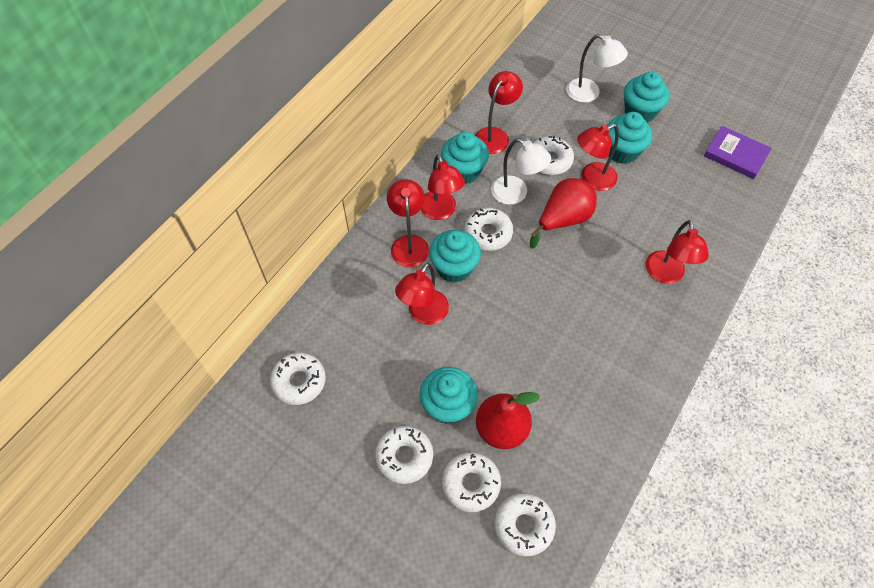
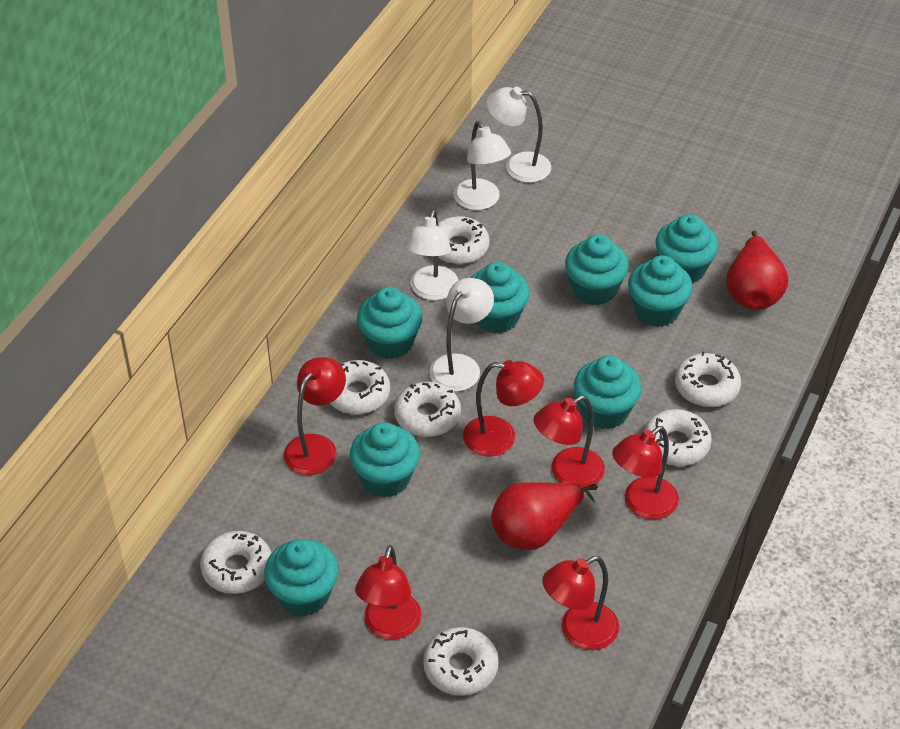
purple book: [704,126,772,179] = 1 -> none = 0
turquoise cupcake: [420,367,478,424] [429,230,481,283] [441,132,489,184] [607,112,652,164] [624,72,669,123] = 5 -> [264,539,339,616] [350,422,420,497] [357,287,422,359] [471,262,530,333] [565,234,629,305] [574,355,642,429] [628,255,693,327] [655,214,719,284] = 8
white donut: [270,353,326,405] [375,426,433,484] [442,452,501,512] [464,208,513,251] [494,493,556,556] [534,136,574,175] = 6 -> [200,531,271,594] [330,360,390,414] [394,381,461,437] [423,627,499,696] [438,216,490,264] [644,409,712,466] [675,351,741,407] = 7
white lamp: [491,138,551,205] [566,34,628,103] = 2 -> [404,210,458,300] [429,278,494,392] [454,121,511,210] [486,87,551,183] = 4

